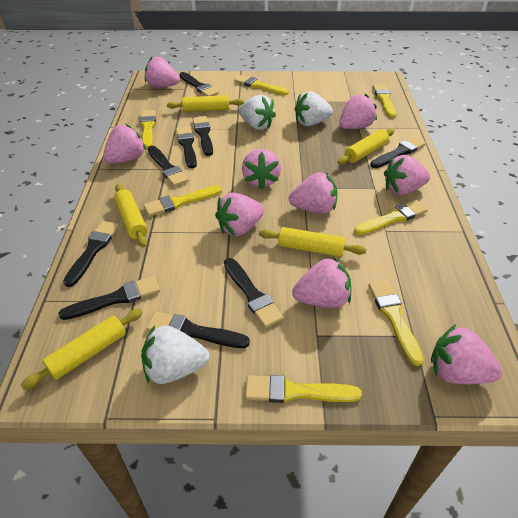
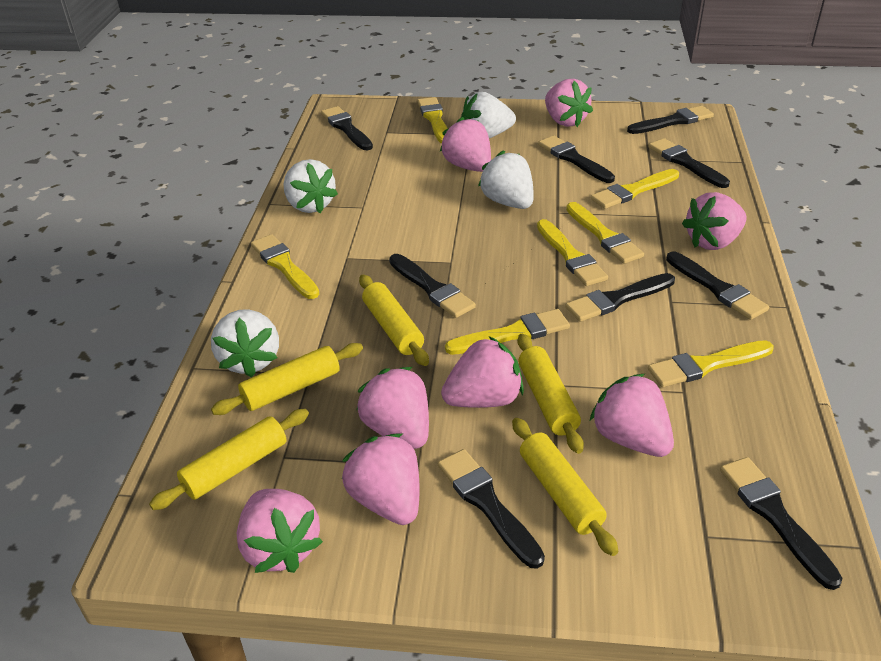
pink strawberry: [103,124,146,164] [145,57,180,88] [215,193,264,236] [242,149,281,190] [289,172,338,214] [292,257,351,308] [339,94,377,129] [384,155,430,195] [431,324,502,384] = 9 -> [237,489,323,573] [342,433,419,525] [356,367,429,449] [440,117,491,172] [441,336,524,408] [545,79,593,127] [590,374,674,457] [682,192,747,250] = 8
white strawberry: [141,325,210,384] [239,95,276,130] [295,92,333,126] = 3 -> [211,310,279,378] [283,159,338,214] [461,92,516,138] [478,150,534,209] = 4

